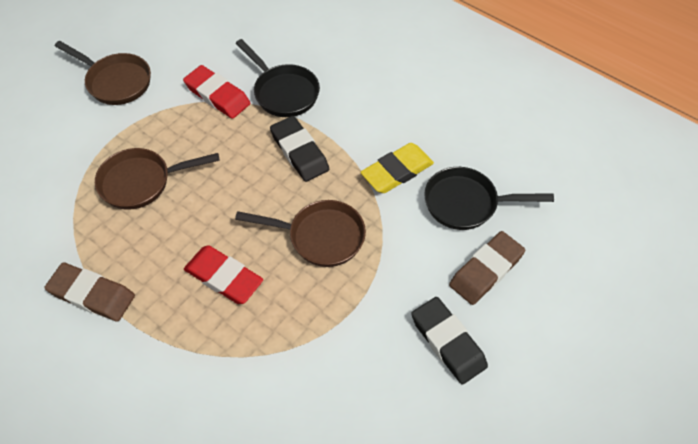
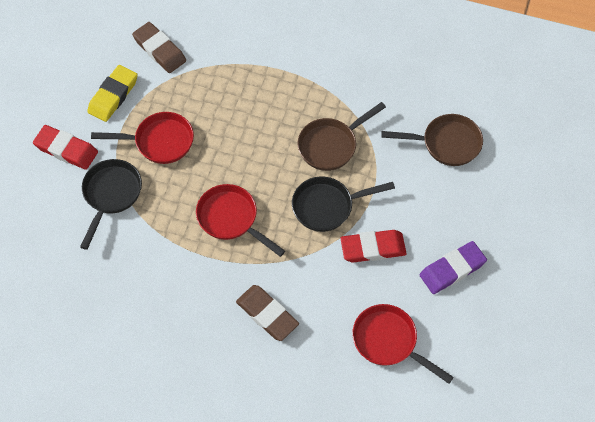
black eraser: [270,116,329,182] [411,297,488,385] = 2 -> none = 0
brown pan: [55,41,151,105] [95,148,220,210] [235,200,366,267] = 3 -> [298,102,386,171] [381,114,483,166] = 2
purple eraser: none = 0 -> [420,241,487,294] = 1
red pan: none = 0 -> [91,112,194,164] [196,184,285,257] [352,304,454,384] = 3

